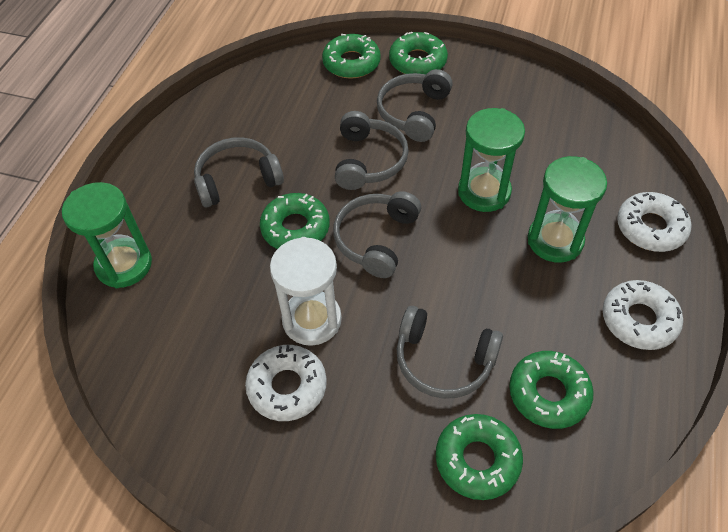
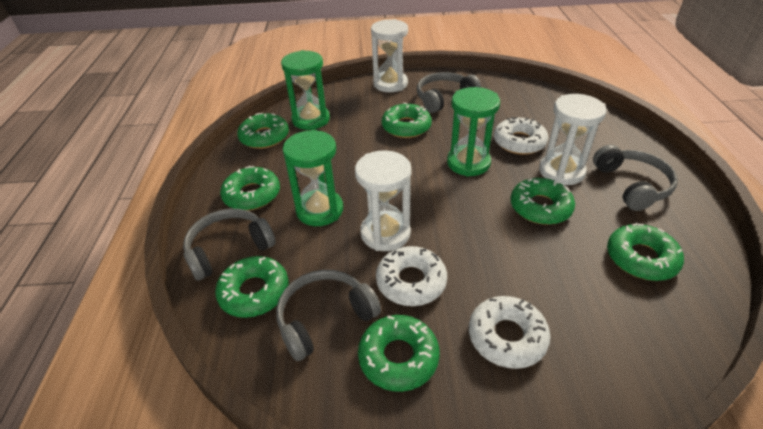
green donut: [260,193,330,249] [322,34,381,79] [389,32,448,74] [436,414,523,500] [509,351,594,429] = 5 -> [215,256,289,318] [220,166,280,211] [237,113,289,149] [358,315,440,392] [382,102,432,138] [511,178,575,225] [607,223,684,281] = 7
grey headphones: [194,137,284,208] [333,191,421,278] [335,111,409,190] [377,69,453,142] [397,306,503,399] = 5 -> [183,209,276,281] [276,270,381,361] [417,72,481,113] [593,145,678,211] = 4
white hourglass: [270,237,342,346] = 1 -> [355,150,411,251] [371,19,408,92] [539,94,606,185] = 3

